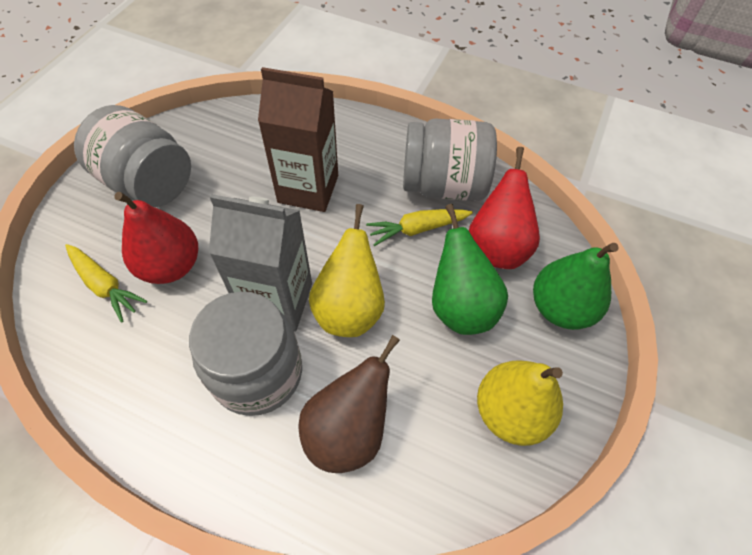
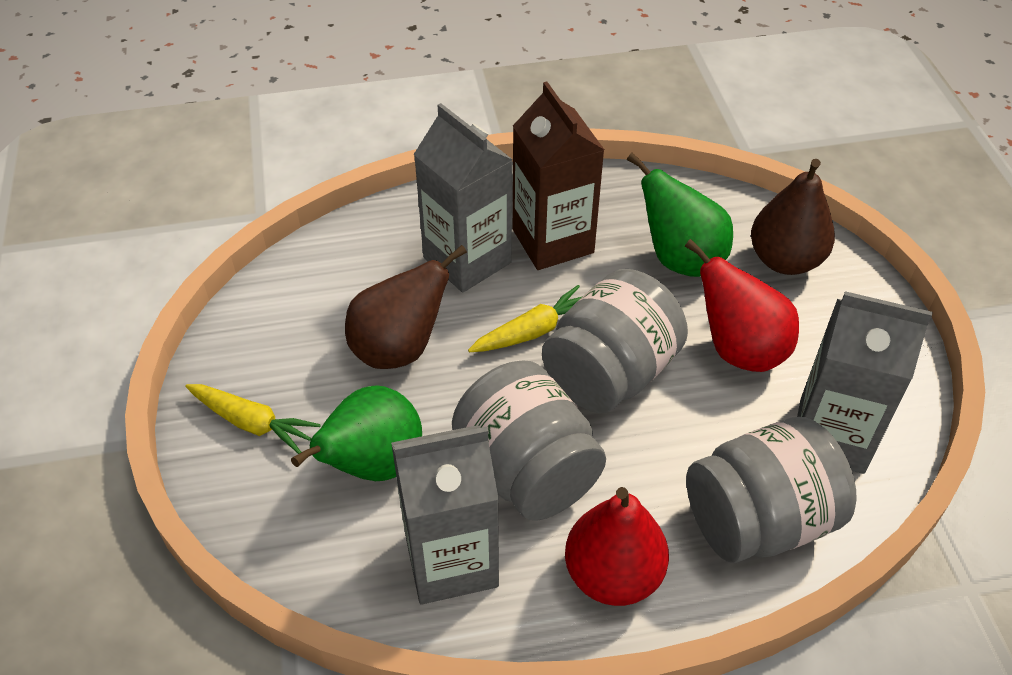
brown pear: [298,335,400,473] = 1 -> [345,245,467,369] [751,159,835,275] = 2
grey carton: [209,194,312,332] = 1 -> [391,425,499,605] [414,103,513,293] [797,291,932,474] = 3
yellow pear: [309,204,385,337] [477,361,563,446] = 2 -> none = 0

